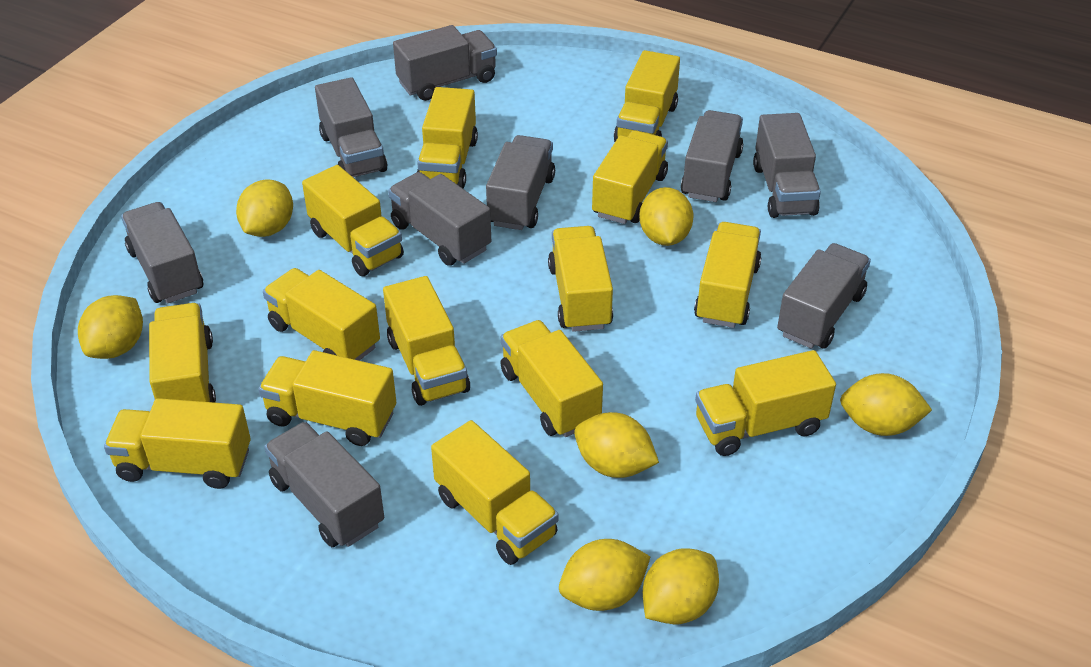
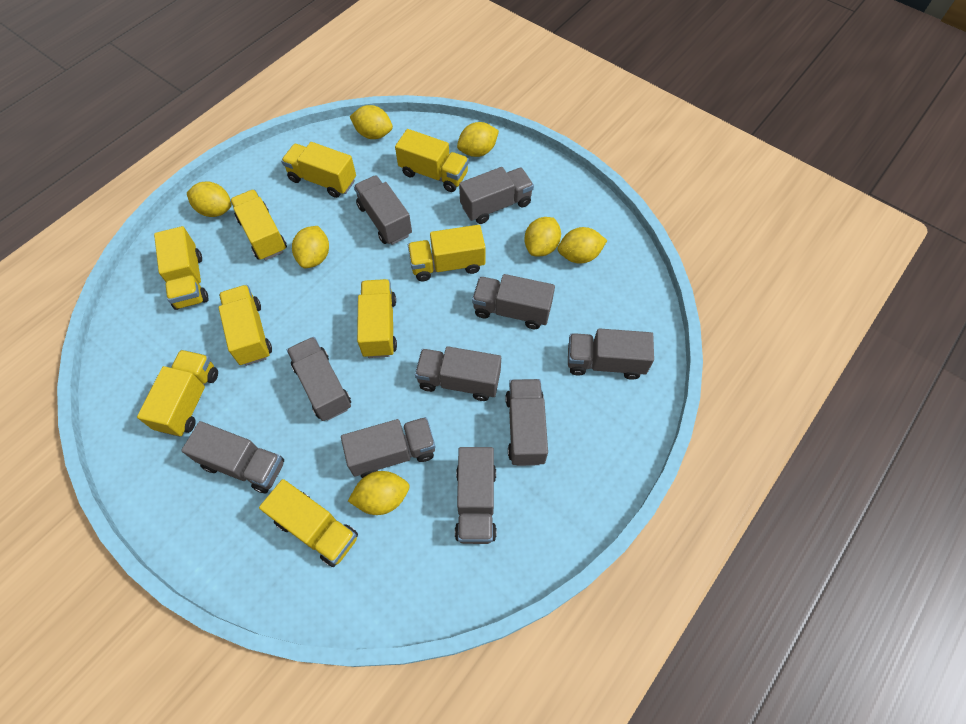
grey truck: [121,202,203,304] [264,422,384,547] [315,77,387,177] [388,172,491,266] [393,25,497,101] [486,135,555,230] [681,110,743,202] [753,113,821,218] [777,243,871,349] = 9 -> [181,421,284,493] [287,337,351,421] [341,417,436,478] [354,175,412,245] [415,346,501,401] [455,447,497,544] [459,167,534,224] [472,274,555,329] [505,379,548,466] [568,328,654,380] = 10
yellow truck: [104,398,251,489] [149,303,216,403] [258,350,396,446] [263,268,380,361] [302,165,404,276] [383,276,470,406] [417,87,478,189] [431,420,559,565] [500,320,603,437] [548,226,613,332] [592,130,668,224] [614,50,680,142] [694,222,761,328] [695,350,836,456] = 14 -> [137,350,218,437] [154,226,208,310] [219,285,272,366] [230,189,287,261] [259,479,358,567] [281,142,356,198] [357,279,397,358] [395,129,469,192] [408,225,485,281] = 9

